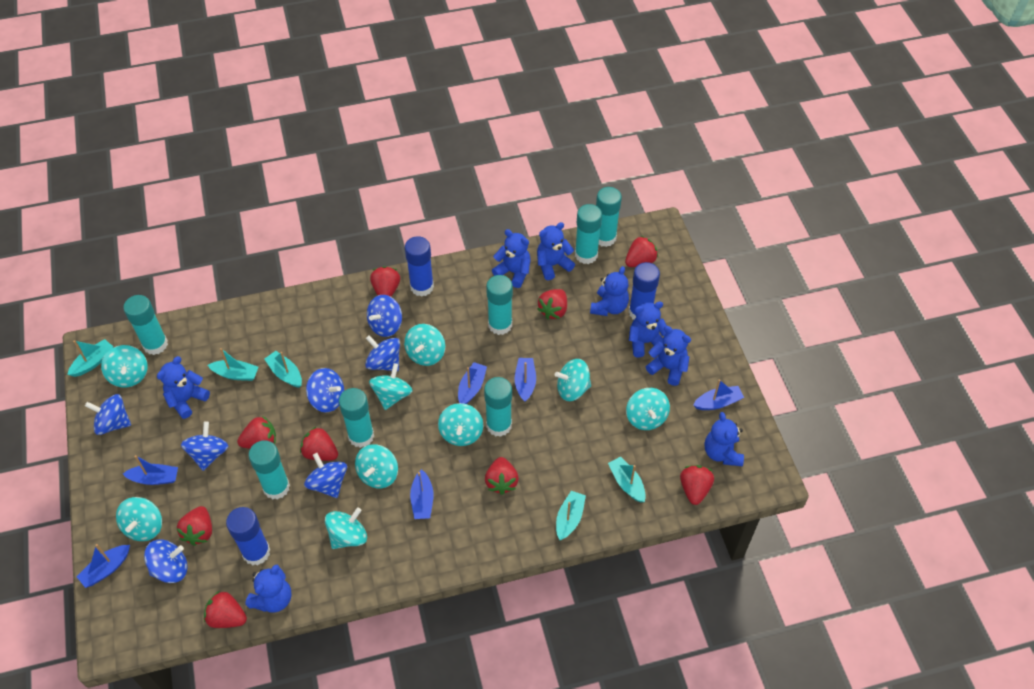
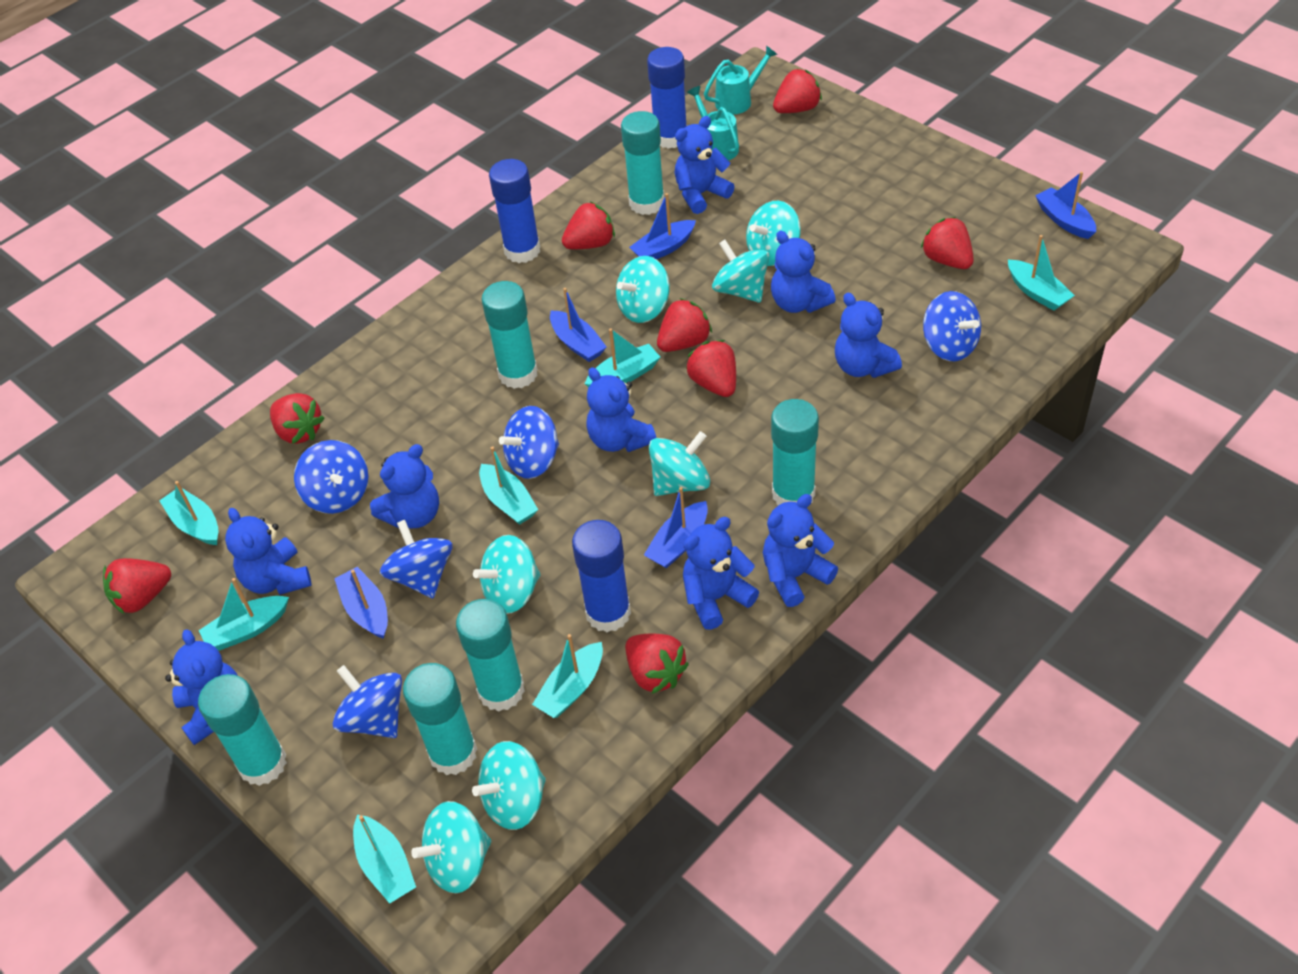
blue boat: [77,544,130,588] [123,455,178,485] [410,469,434,519] [458,362,487,404] [514,358,536,402] [693,379,744,410] = 6 -> [334,567,388,639] [550,288,607,362] [629,193,696,259] [644,487,708,568] [1035,172,1096,239] = 5
blue spinning top: [85,394,131,435] [144,540,188,583] [181,421,228,471] [304,453,347,498] [306,368,344,413] [365,335,400,371] [367,295,402,337] = 7 -> [294,440,368,514] [332,665,402,738] [380,520,452,598] [499,406,559,479] [923,291,981,361] = 5
blue teddy bear: [157,356,210,419] [245,565,292,613] [492,229,531,288] [537,222,575,280] [590,266,629,316] [629,302,667,357] [646,326,691,386] [705,412,744,466] = 8 -> [165,629,238,745] [225,508,312,595] [370,444,439,529] [586,367,656,452] [675,116,735,214] [683,517,759,630] [763,494,838,607] [771,231,836,313] [835,292,902,378] = 9
red strawberry: [176,506,212,546] [204,591,247,628] [237,416,276,449] [300,426,338,461] [370,266,400,297] [485,457,519,495] [537,289,567,320] [625,236,658,267] [680,465,714,505] = 9 -> [103,558,171,614] [270,393,324,444] [562,202,615,249] [625,634,689,694] [657,298,712,352] [686,340,736,397] [773,69,822,113] [921,217,974,269] = 8
turquoise boat: [67,339,113,377] [208,348,258,381] [265,351,302,388] [556,491,586,540] [608,456,646,502] = 5 -> [159,481,219,545] [199,578,289,651] [353,815,416,904] [479,446,538,525] [532,634,603,718] [585,328,660,387] [1008,235,1075,311] = 7
turquoise glue stick: [123,295,168,355] [248,440,290,500] [339,388,374,448] [484,377,512,437] [486,275,513,335] [575,204,602,264] [596,187,622,247] = 7 -> [198,674,287,786] [403,663,477,775] [456,599,525,712] [482,281,538,389] [621,111,664,215] [771,399,819,505] = 6
turquoise spinning top: [101,345,148,388] [116,497,162,541] [325,507,367,549] [355,444,398,488] [369,363,412,410] [404,324,445,366] [438,403,483,446] [555,359,591,401] [626,388,670,430] = 9 -> [411,801,491,893] [472,741,546,830] [473,535,541,613] [616,256,670,323] [649,431,710,496] [712,240,769,303] [746,201,801,266] = 7
turquoise watering can: none = 0 -> [687,86,739,161] [704,45,778,115] = 2

